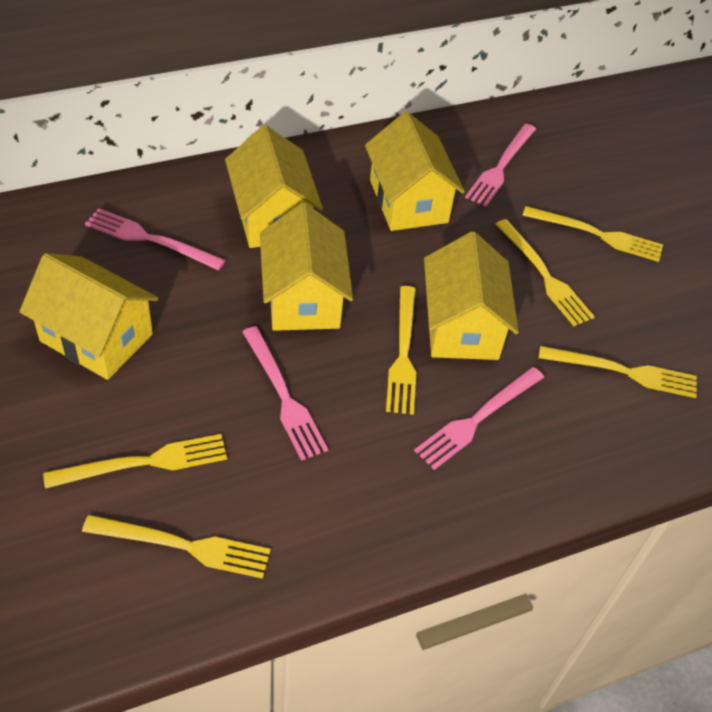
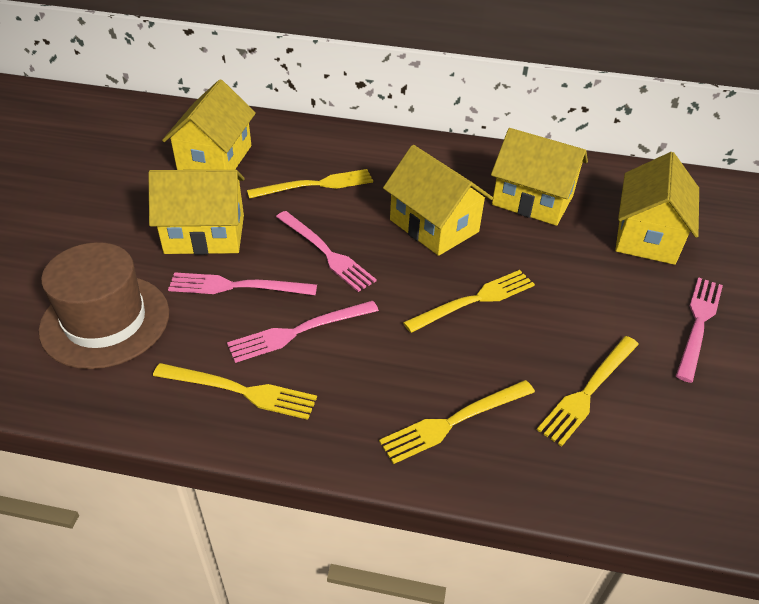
brown hat: none = 0 -> [39,242,169,369] = 1
yellow fork: [43,434,227,489] [82,515,271,579] [386,286,416,415] [496,219,595,326] [522,206,663,262] [539,346,697,398] = 6 -> [153,363,317,420] [247,169,373,199] [379,380,535,464] [403,270,535,333] [537,336,639,447] = 5

